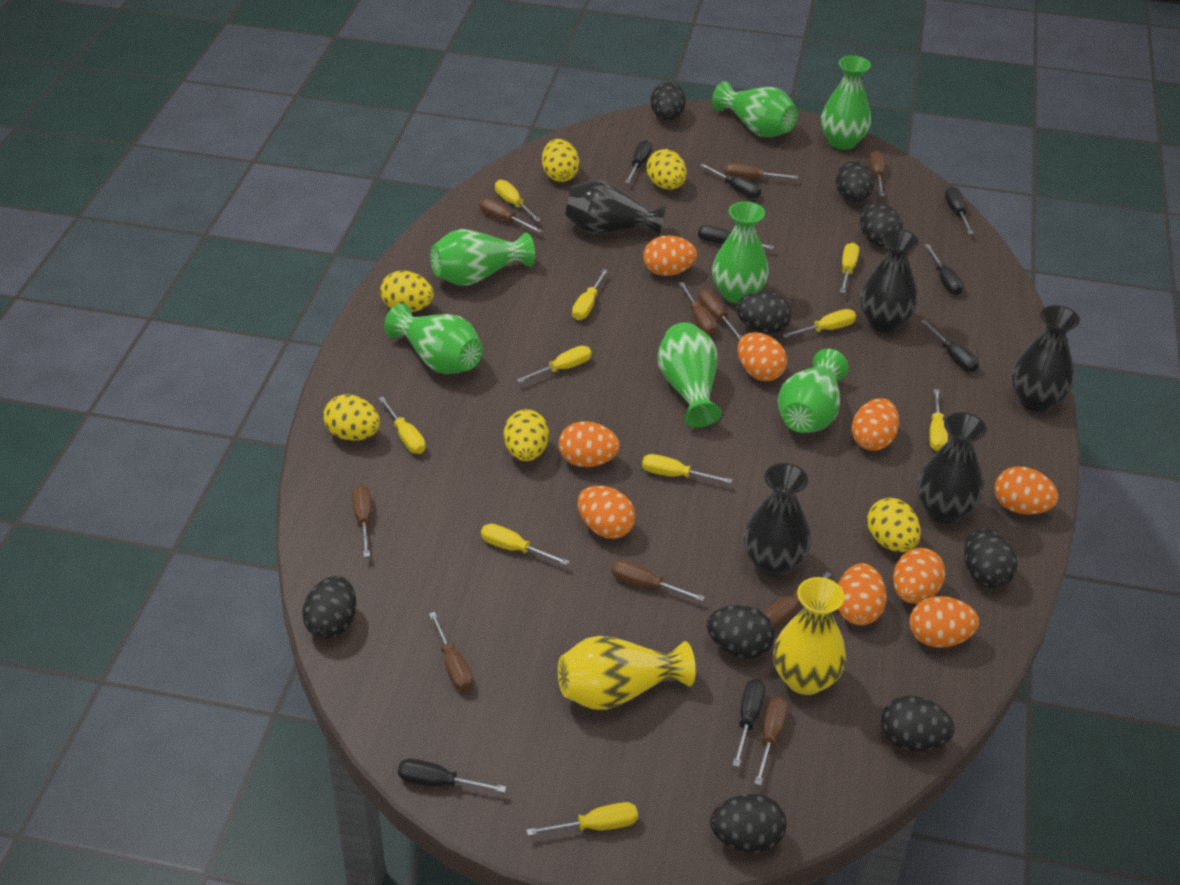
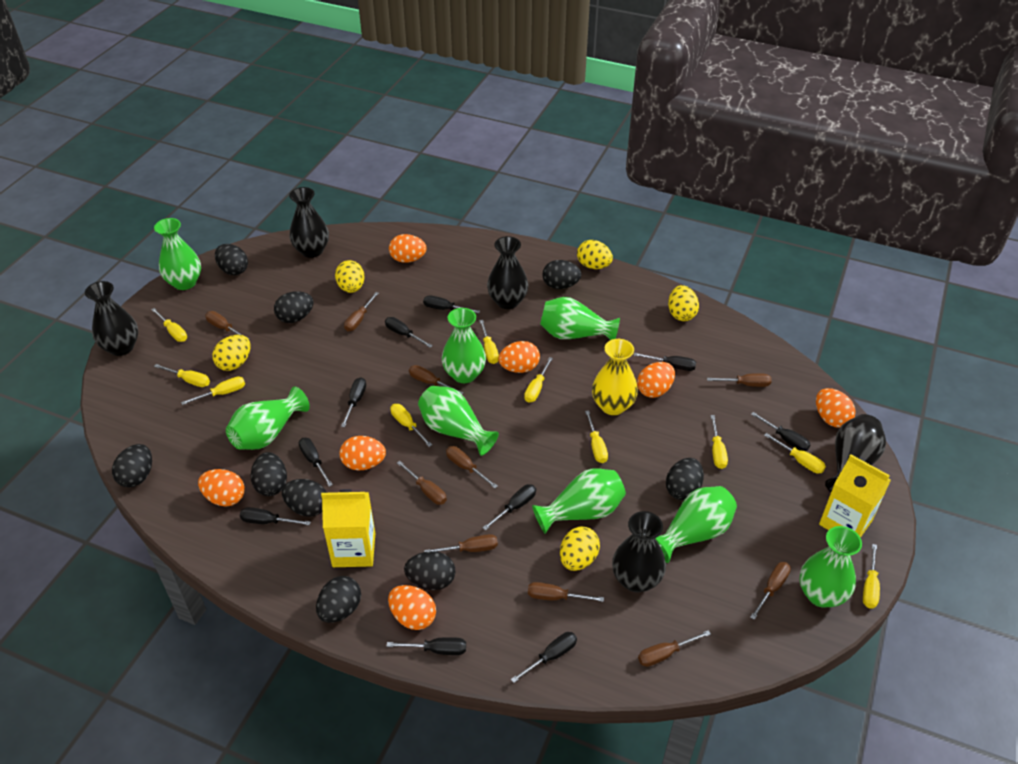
black screwdriver: [398,759,506,793] [625,140,652,183] [698,225,774,250] [700,163,761,198] [733,679,765,767] [921,320,979,372] [925,244,963,295] [945,186,974,234] = 8 -> [240,507,311,525] [299,438,333,487] [341,377,366,427] [385,317,433,348] [387,637,466,655] [423,295,480,313] [482,484,536,530] [511,632,577,683] [634,353,696,371] [751,412,811,451] = 10
green vase: [384,304,483,374] [430,229,535,286] [657,322,722,428] [712,81,798,138] [712,201,769,304] [778,349,849,433] [821,56,871,150] = 7 -> [154,218,201,290] [226,386,310,450] [418,386,499,456] [442,308,486,383] [532,468,626,534] [540,297,620,340] [655,486,737,563] [799,526,862,608] = 8
orange egg: [559,421,620,467] [578,486,636,539] [643,235,697,276] [738,332,787,381] [838,563,887,625] [852,398,899,451] [893,548,945,604] [910,596,979,648] [995,466,1059,514] = 9 -> [198,469,245,506] [339,436,386,470] [388,585,436,630] [389,234,426,263] [498,341,540,373] [637,362,675,398] [816,388,856,428] = 7
yellow carton: none = 0 -> [321,489,375,567] [819,454,891,538] = 2
yellow egg: [323,394,380,441] [380,271,434,312] [504,409,549,461] [542,139,579,182] [647,149,687,190] [867,498,921,552] = 6 -> [212,335,250,371] [335,260,365,293] [560,526,600,571] [577,240,613,269] [668,285,699,321] = 5
yellow vase: [558,636,696,710] [773,577,846,695] = 2 -> [592,339,638,415] = 1

